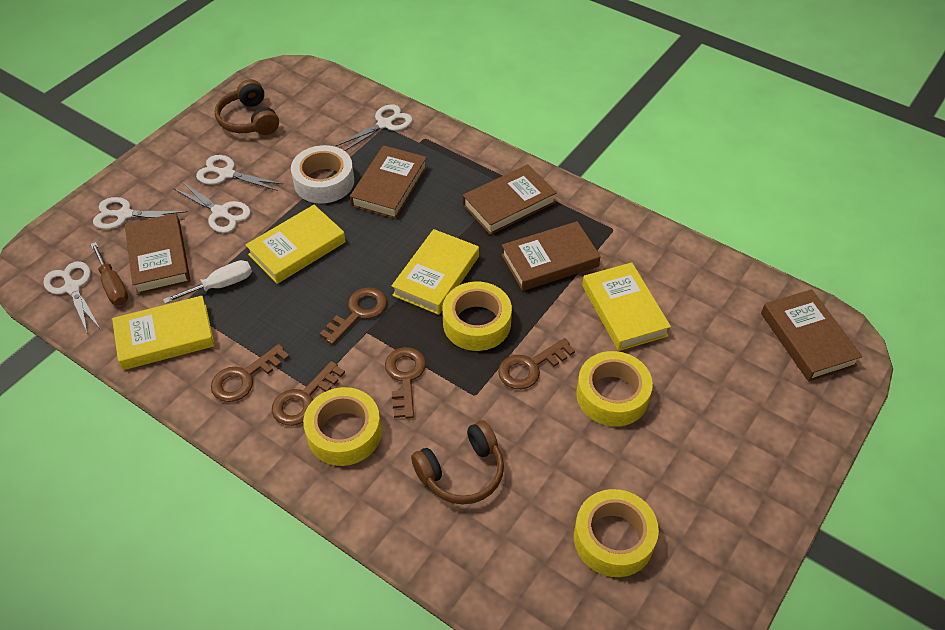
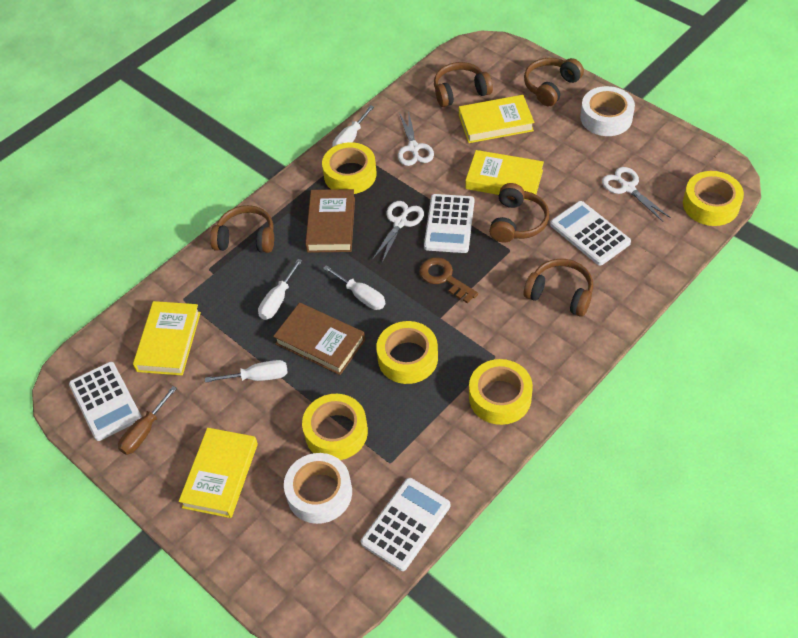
brown book: [125,213,191,295] [350,145,427,219] [463,164,557,235] [501,221,601,291] [761,289,862,382] = 5 -> [273,303,365,375] [305,189,355,253] = 2
brown headphones: [215,79,279,135] [411,420,504,505] = 2 -> [210,205,274,253] [434,62,493,107] [489,183,549,243] [524,58,584,106] [524,259,593,317] = 5
brown key: [211,344,289,402] [272,361,345,426] [319,287,387,345] [385,347,426,419] [498,338,575,389] = 5 -> [419,257,478,303] = 1
white calculator: none = 0 -> [69,362,142,441] [361,478,450,571] [424,194,474,253] [550,201,631,266] = 4
white scissors: [43,261,100,334] [93,197,188,229] [174,181,251,233] [196,155,283,191] [336,104,413,151] = 5 -> [372,201,424,263] [398,112,434,166] [602,167,671,222] = 3
white screwdriver: [163,260,252,304] = 1 -> [205,360,287,383] [258,259,302,320] [323,265,386,310] [332,105,374,147] = 4
white tape: [291,145,354,203] = 1 -> [284,453,352,524] [580,86,635,136] = 2
yellow tape: [303,387,382,466] [442,282,512,351] [574,489,659,577] [576,351,653,426] = 4 -> [302,394,368,460] [322,142,377,194] [376,321,438,384] [469,359,533,425] [683,171,744,226] = 5

